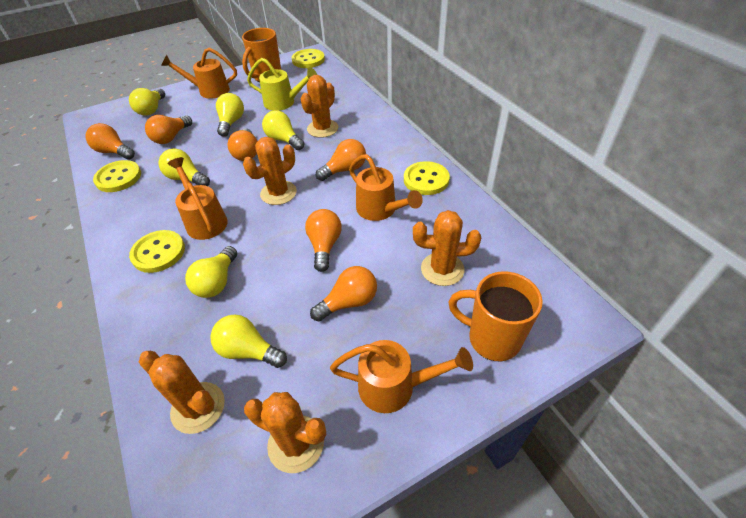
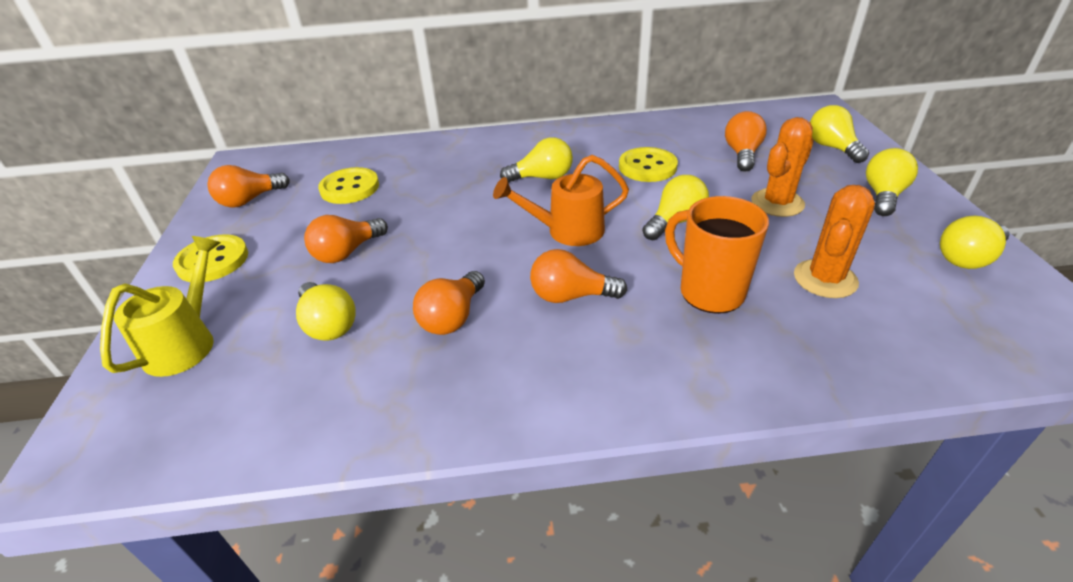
orange cactus: [139,351,225,434] [243,137,297,205] [244,392,326,473] [301,75,338,138] [413,210,481,286] = 5 -> [751,117,814,217] [794,185,875,298] = 2
orange light bulb: [85,123,135,160] [145,115,192,144] [227,128,257,161] [305,209,342,272] [310,266,377,321] [316,139,366,181] = 6 -> [207,165,290,208] [304,215,388,263] [413,271,485,335] [530,249,627,303] [725,111,767,172] = 5
orange mug: [242,28,281,82] [449,271,543,361] = 2 -> [665,196,769,314] = 1
orange watering can: [161,48,237,99] [168,157,227,240] [330,340,473,413] [349,154,423,221] = 4 -> [493,155,629,246] = 1
yellow button: [93,160,141,192] [129,230,185,273] [292,49,325,68] [404,161,450,195] = 4 -> [173,234,248,282] [318,167,379,204] [619,147,678,182] = 3

